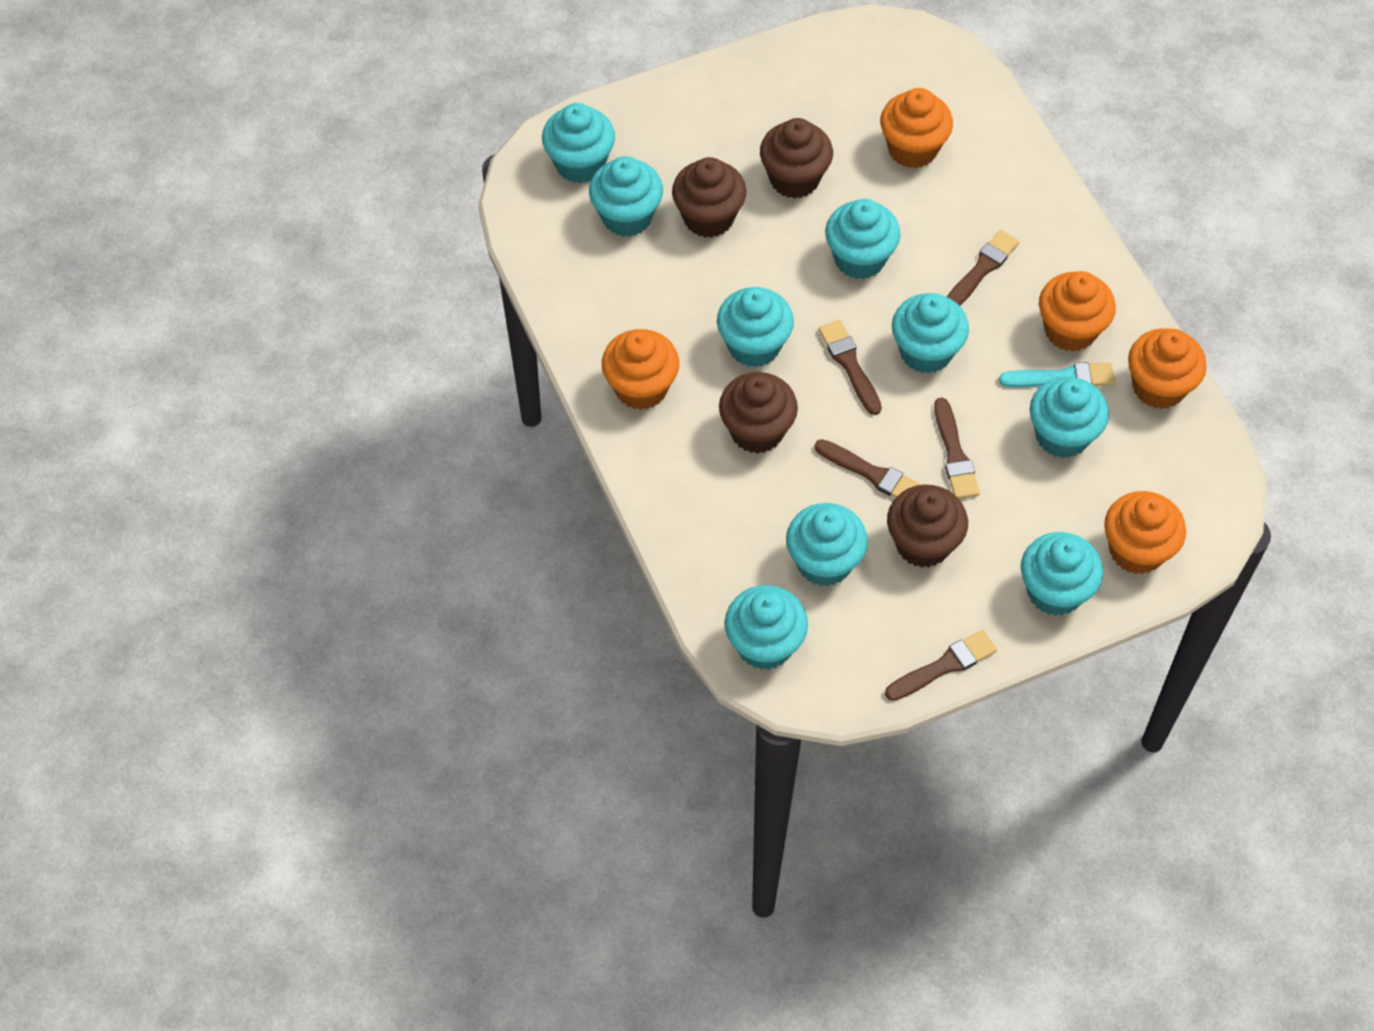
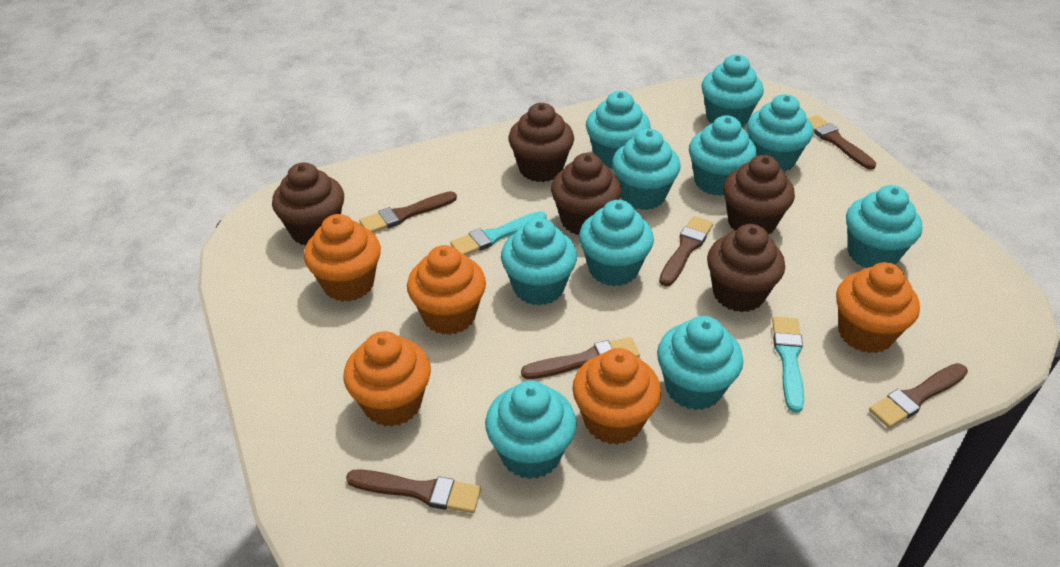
brown brush: [815,439,922,498] [818,320,882,415] [885,630,997,701] [934,398,980,499] [947,230,1019,306] = 5 -> [346,469,481,513] [359,191,457,233] [521,337,640,379] [659,216,713,286] [808,115,876,170] [869,363,968,428] = 6
brown cupcake: [672,157,746,238] [719,372,798,454] [760,118,833,199] [887,485,968,568] = 4 -> [272,162,344,246] [508,103,574,182] [551,153,621,235] [707,224,785,312] [723,155,795,235] = 5
turquoise brush: [999,362,1115,387] = 1 -> [450,211,547,255] [772,317,804,413] = 2
turquoise cupcake: [542,103,615,184] [589,156,663,237] [717,287,794,367] [725,585,808,670] [786,503,868,587] [825,199,900,279] [892,293,969,374] [1021,532,1103,616] [1030,377,1109,458] = 9 -> [485,381,577,479] [501,218,577,306] [579,200,654,286] [586,91,651,169] [612,129,681,210] [657,316,743,410] [689,115,756,196] [701,54,764,127] [747,94,813,172] [846,185,922,268] = 10

